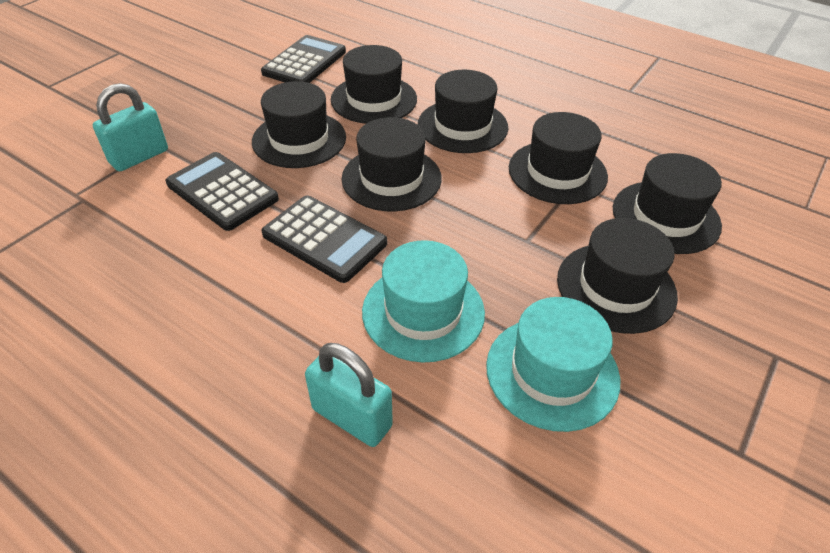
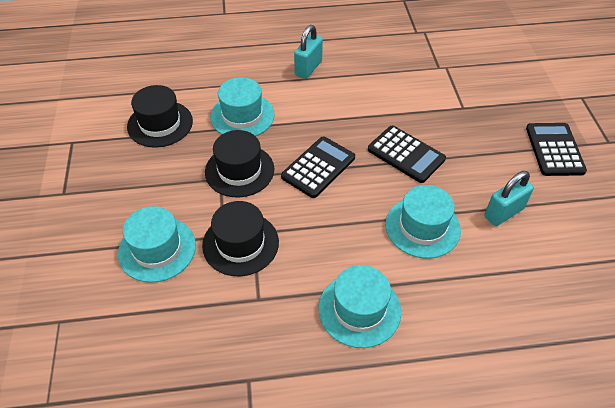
black hat: [252,81,346,168] [331,45,417,124] [342,117,442,211] [418,70,508,153] [509,112,608,204] [557,218,678,334] [613,153,722,254] = 7 -> [127,85,193,147] [202,201,279,276] [205,130,274,197] = 3
turquoise hat: [362,240,485,362] [486,297,620,432] = 2 -> [118,206,196,283] [210,77,275,136] [318,265,401,348] [385,185,461,258] = 4

